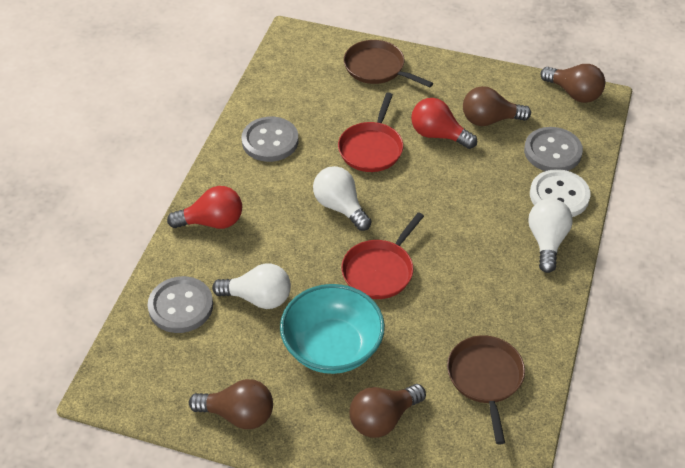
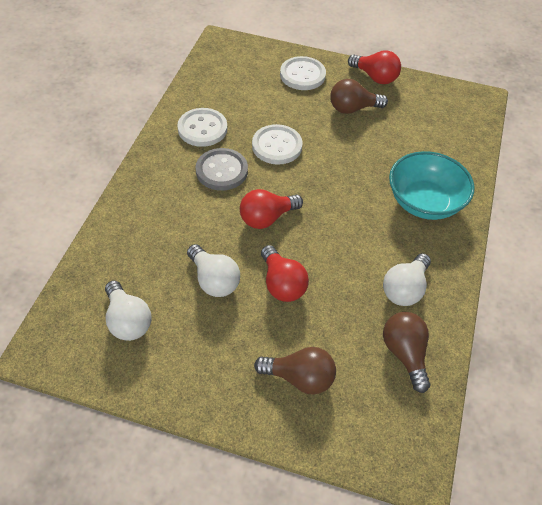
brown light bulb: [189,379,273,429] [349,384,426,438] [463,86,531,126] [540,64,605,103] = 4 -> [254,347,336,395] [330,79,388,114] [383,312,430,393] = 3
brown pan: [344,40,433,87] [447,335,525,444] = 2 -> none = 0
grey button: [148,276,213,333] [241,117,298,162] [524,127,583,171] = 3 -> [196,148,248,191] = 1
red light bulb: [167,186,242,229] [411,98,477,149] = 2 -> [240,189,303,229] [261,245,309,302] [348,50,401,84] = 3
red pan: [338,92,403,172] [341,212,424,299] = 2 -> none = 0
white button: [530,169,591,217] = 1 -> [177,108,227,147] [252,124,303,165] [280,56,326,90] = 3

